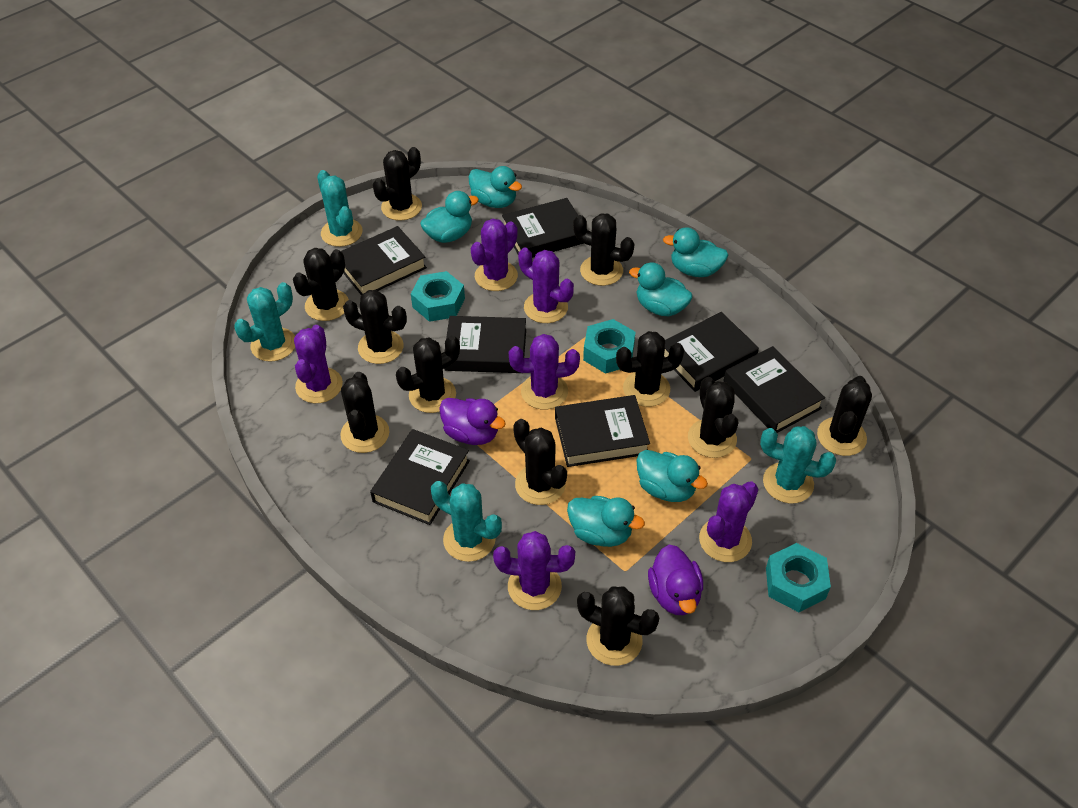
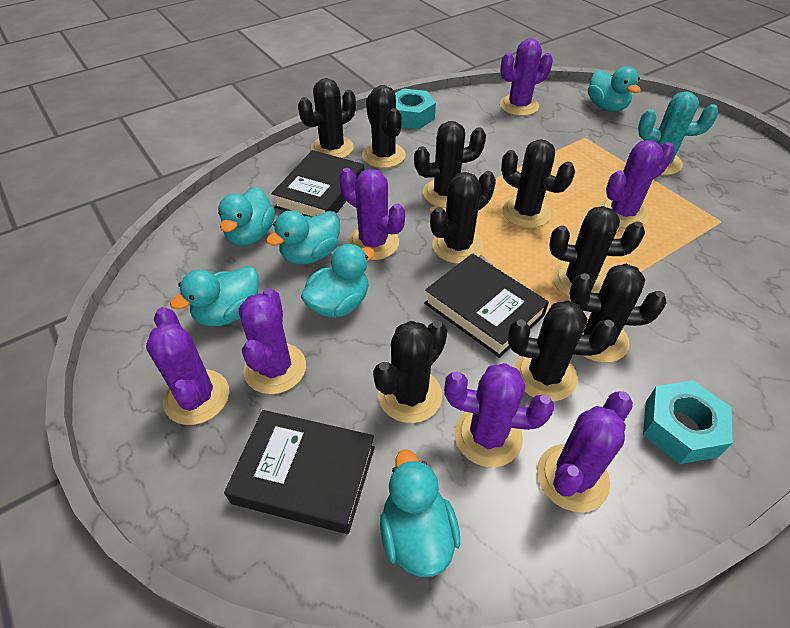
black book: [341,226,427,296] [370,429,470,525] [444,316,526,373] [502,198,584,258] [555,395,650,467] [664,312,759,392] [723,346,825,433] = 7 -> [224,410,375,534] [271,150,364,217] [424,253,549,358] = 3
black cactus: [293,248,349,321] [340,372,389,453] [343,290,407,364] [373,147,422,221] [396,335,460,413] [513,419,567,505] [573,213,634,286] [577,586,659,666] [616,331,684,407] [688,377,738,458] [817,376,872,456] = 11 -> [298,78,356,158] [362,85,406,168] [373,321,447,423] [414,121,486,208] [430,171,496,264] [501,139,575,228] [508,300,617,402] [550,206,645,297] [570,264,667,363] = 9
purple cactus: [294,325,343,403] [471,219,518,291] [493,531,575,610] [509,334,580,410] [518,248,574,323] [699,481,758,562] = 6 -> [146,307,229,425] [239,288,306,394] [339,168,405,260] [444,363,554,467] [500,38,553,116] [537,391,633,512] [599,140,675,228] = 7
purple duck: [439,398,506,445] [648,545,703,615] = 2 -> none = 0
turquoise cactus: [234,282,295,362] [317,170,363,247] [431,481,502,562] [760,426,836,504] = 4 -> [638,91,719,175] = 1
turquoise nut: [411,271,465,322] [583,319,636,374] [766,543,831,612] = 3 -> [395,88,436,129] [643,380,733,464] = 2

